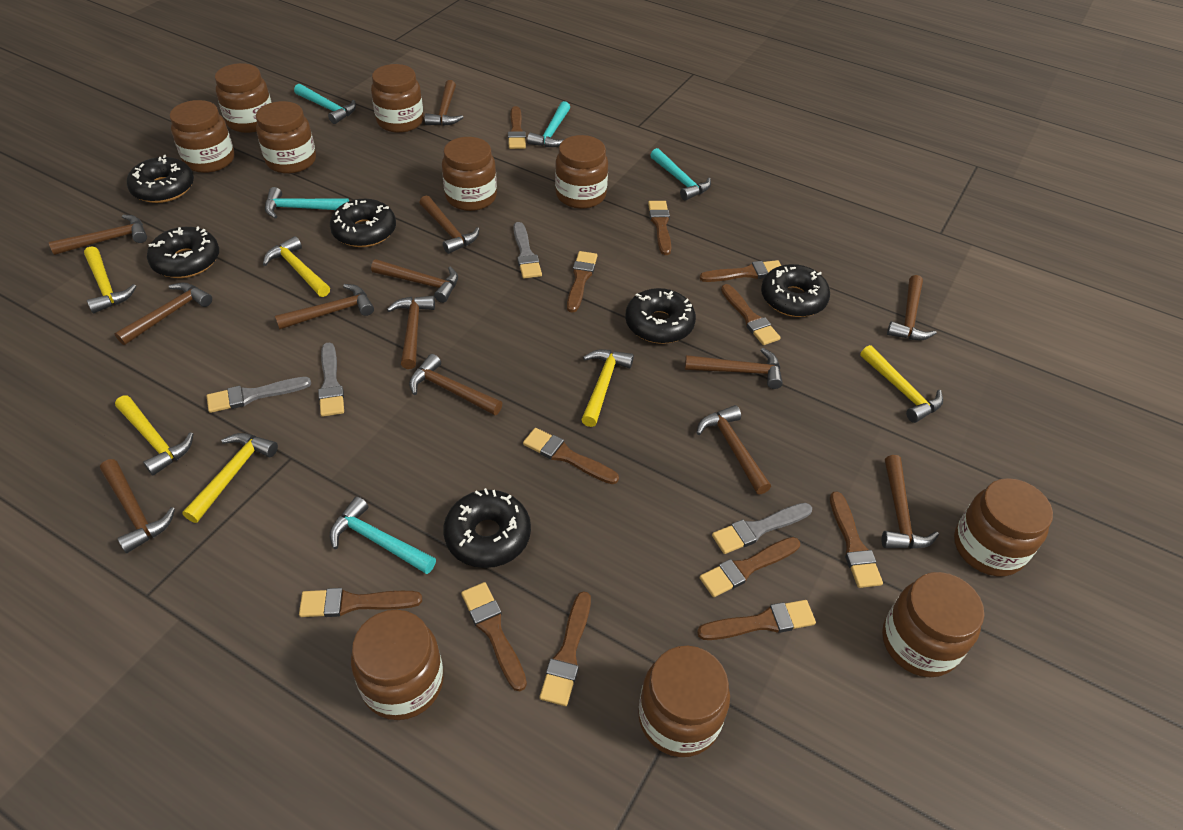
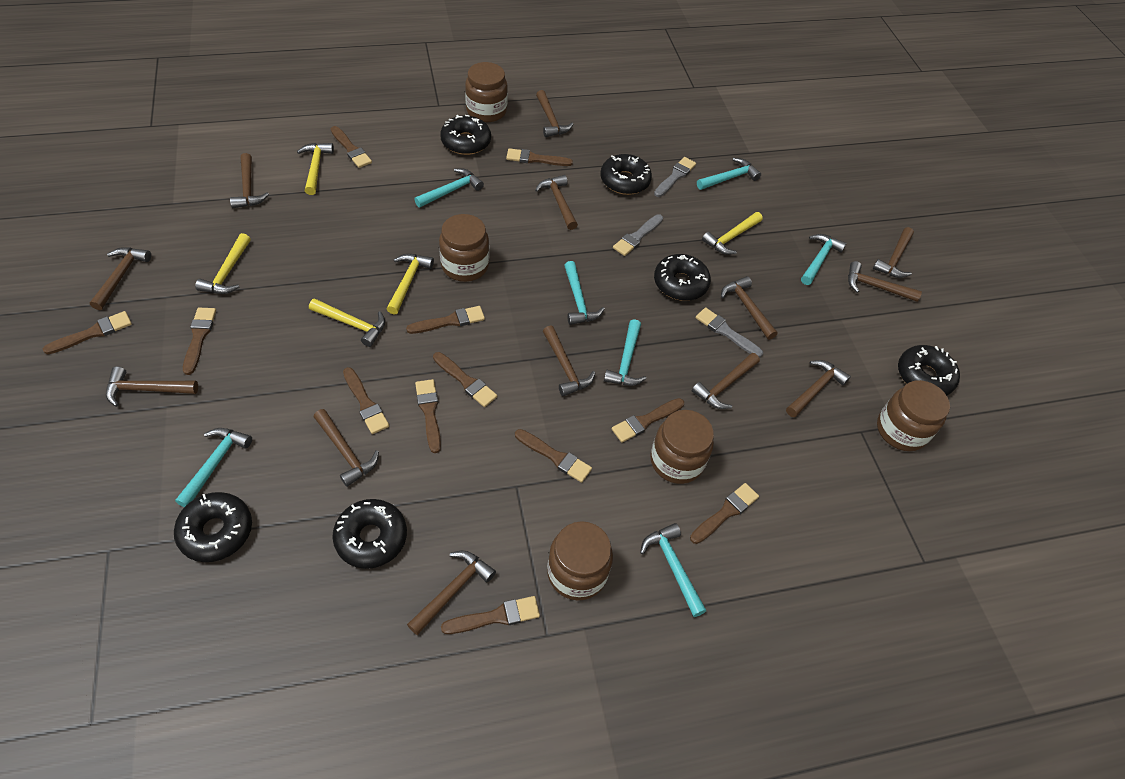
brown jar: [169,100,235,173] [215,63,272,133] [256,101,316,174] [351,610,443,720] [371,64,424,133] [442,137,497,211] [555,135,608,209] [638,646,730,757] [882,572,984,677] [954,478,1053,576] = 10 -> [439,214,489,282] [465,62,508,122] [547,521,613,600] [650,410,714,484] [877,380,950,451] = 5
grey brush: [207,377,311,413] [318,342,344,417] [513,222,542,278] [712,503,812,554] = 4 -> [613,214,663,256] [654,157,696,197] [696,307,763,358] = 3
turquoise hammer: [265,187,349,219] [294,84,356,124] [330,497,436,574] [527,101,570,147] [650,148,711,201] = 5 -> [175,428,252,507] [414,168,484,208] [564,261,605,325] [604,319,647,386] [640,523,706,617] [697,158,761,190] [801,234,847,285] = 7
yellow hammer: [84,246,136,313] [115,395,193,476] [182,433,278,523] [263,236,330,297] [581,349,634,427] [860,345,943,423] = 6 -> [195,233,251,294] [297,143,334,195] [309,298,385,347] [387,254,434,315] [702,212,763,255] = 5

